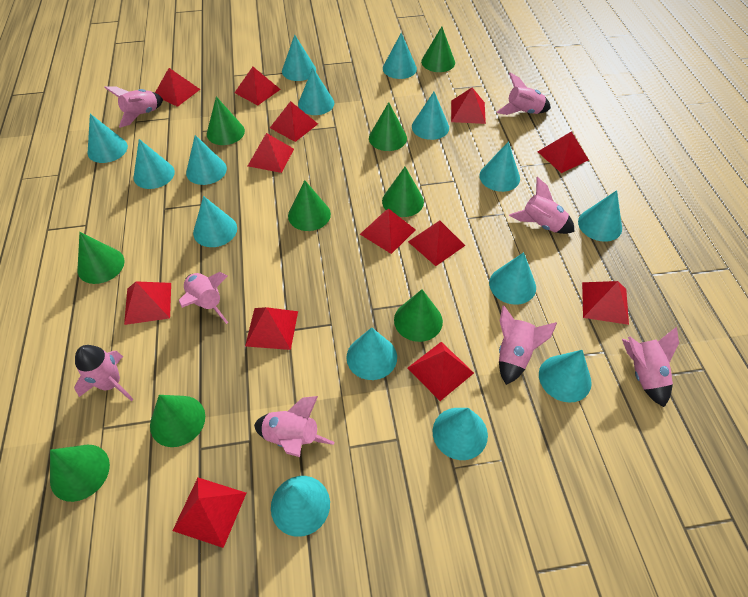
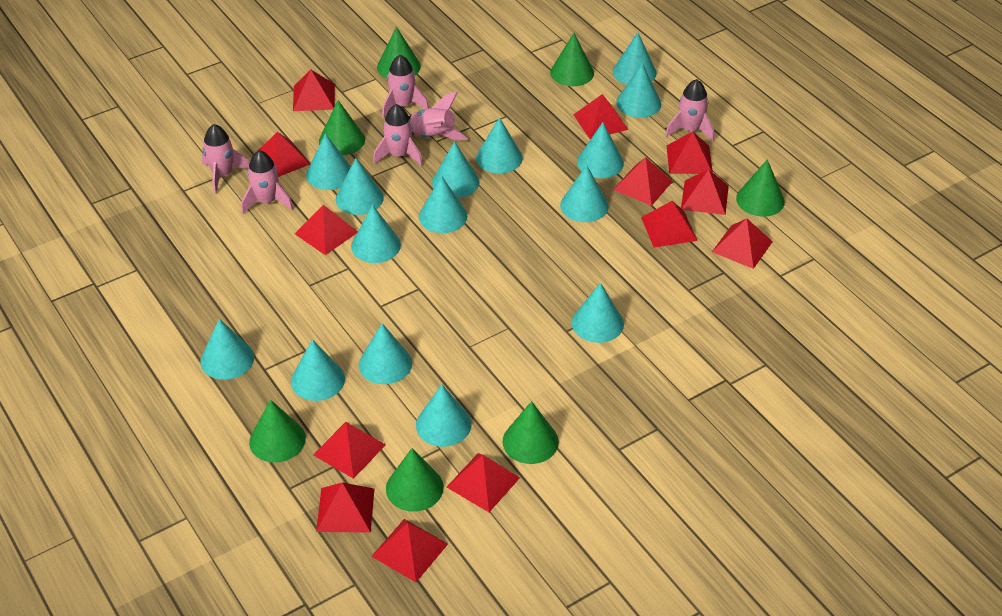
green cone: [50,445,110,502] [77,232,125,284] [150,395,205,447] [207,96,245,145] [288,180,331,231] [369,102,407,151] [382,167,424,217] [394,289,443,342] [421,27,455,72] = 9 -> [249,400,306,462] [319,100,365,155] [377,27,421,78] [386,448,444,512] [503,401,559,464] [550,33,594,86] [736,159,785,217] = 7
pink rocket: [74,345,134,401] [104,86,163,128] [179,272,228,324] [254,396,334,457] [497,73,551,115] [499,305,557,385] [509,177,575,234] [622,327,679,407] = 8 -> [202,124,249,194] [241,150,293,214] [373,104,423,166] [382,55,429,118] [409,92,468,140] [665,79,714,142] = 6

